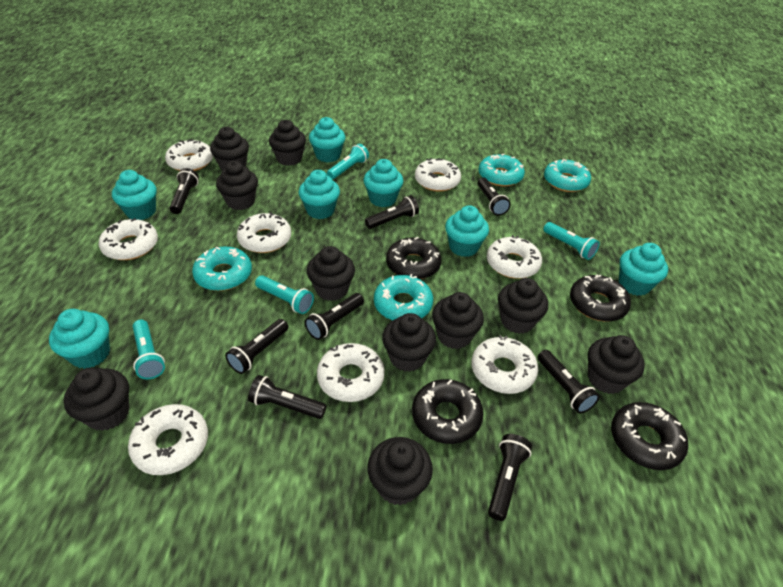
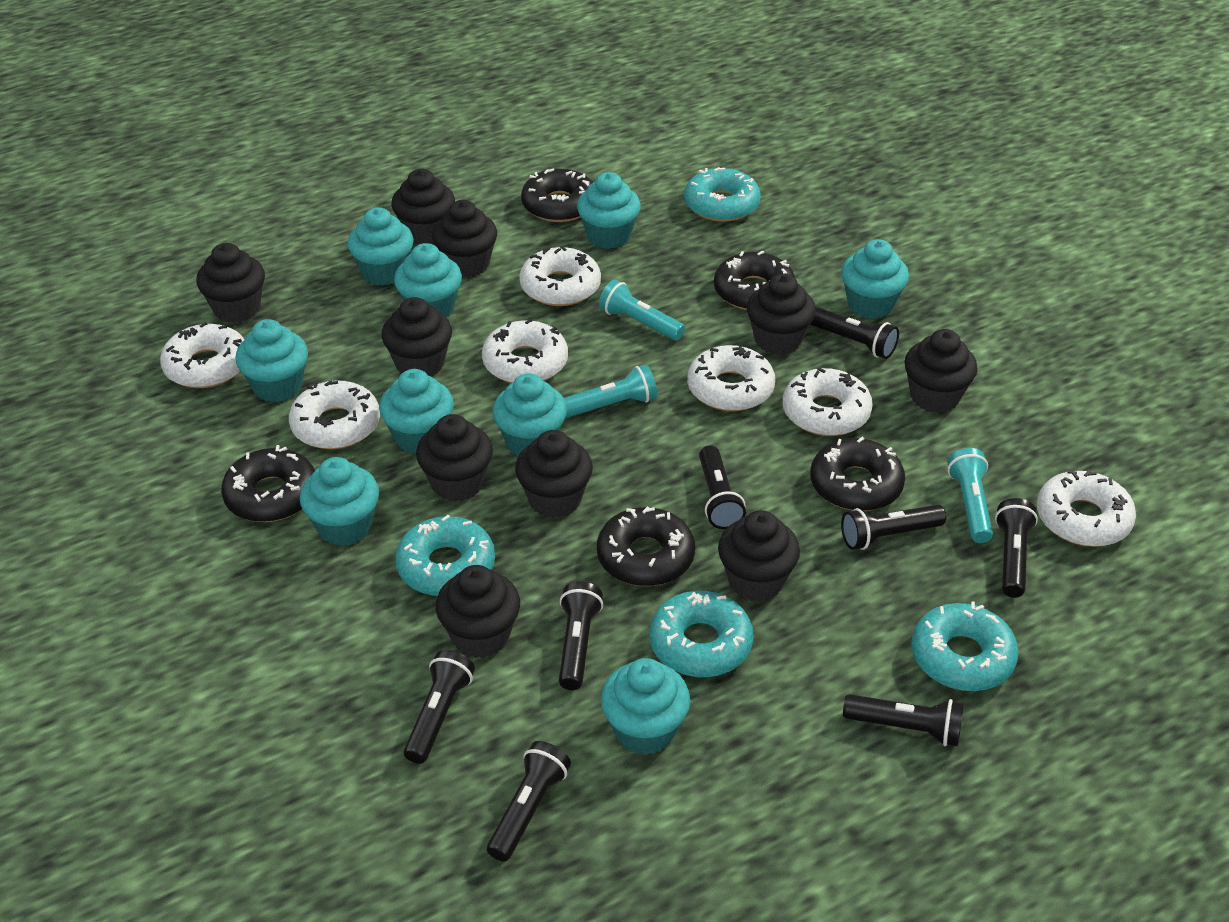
black donut: [386,237,442,279] [412,379,483,444] [570,274,631,322] [611,402,688,470] = 4 -> [221,445,315,522] [521,169,593,222] [597,506,695,586] [714,250,795,310] [810,437,905,511] = 5
turquoise cupcake: [49,309,110,369] [112,170,157,220] [299,170,340,219] [309,117,345,163] [364,159,404,207] [445,205,489,257] [619,243,668,296] = 7 -> [236,319,308,402] [300,457,379,546] [347,207,414,286] [379,369,454,454] [394,243,462,317] [492,373,567,456] [577,172,641,249] [601,658,690,755] [841,239,909,319] = 9
turquoise flashlight: [133,320,165,379] [255,275,314,314] [327,144,369,179] [543,222,600,260] = 4 -> [564,365,657,417] [599,280,685,341] [947,448,993,543] = 3
white donut: [99,218,158,260] [128,404,208,475] [165,139,213,171] [237,212,291,253] [317,343,385,402] [415,158,461,192] [472,335,538,394] [487,235,542,279] = 8 -> [160,322,245,388] [289,381,380,449] [482,319,568,383] [519,246,601,306] [687,345,775,411] [782,368,873,436] [1037,470,1136,547] = 7

